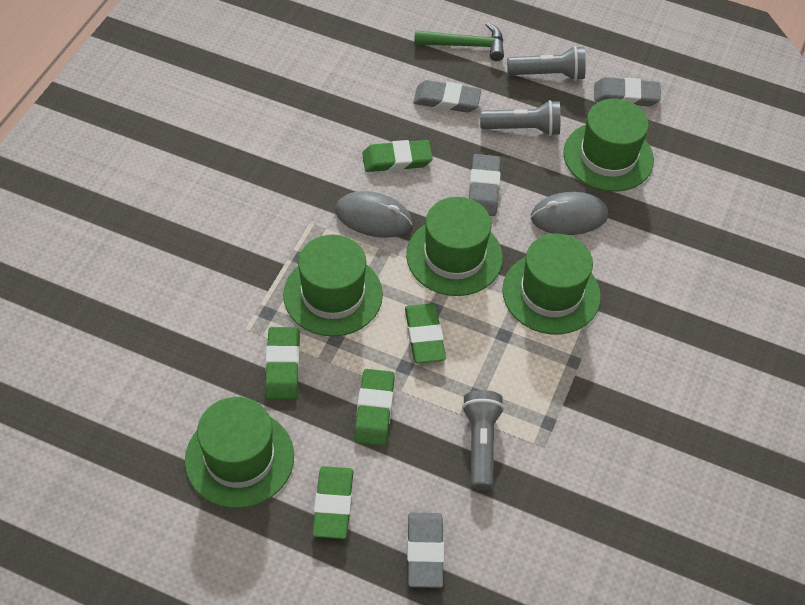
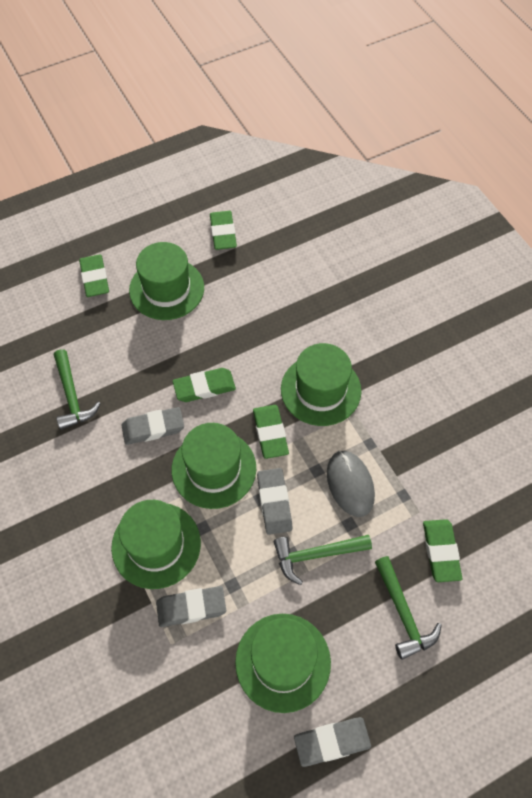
green hammer: [414,22,504,61] = 1 -> [54,349,101,430] [274,535,372,585] [375,556,442,660] = 3
grey flashlight: [462,390,504,490] [480,100,560,136] [507,46,586,81] = 3 -> none = 0
grey mouse: [335,191,412,238] [531,192,608,235] = 2 -> [327,451,375,517] = 1

